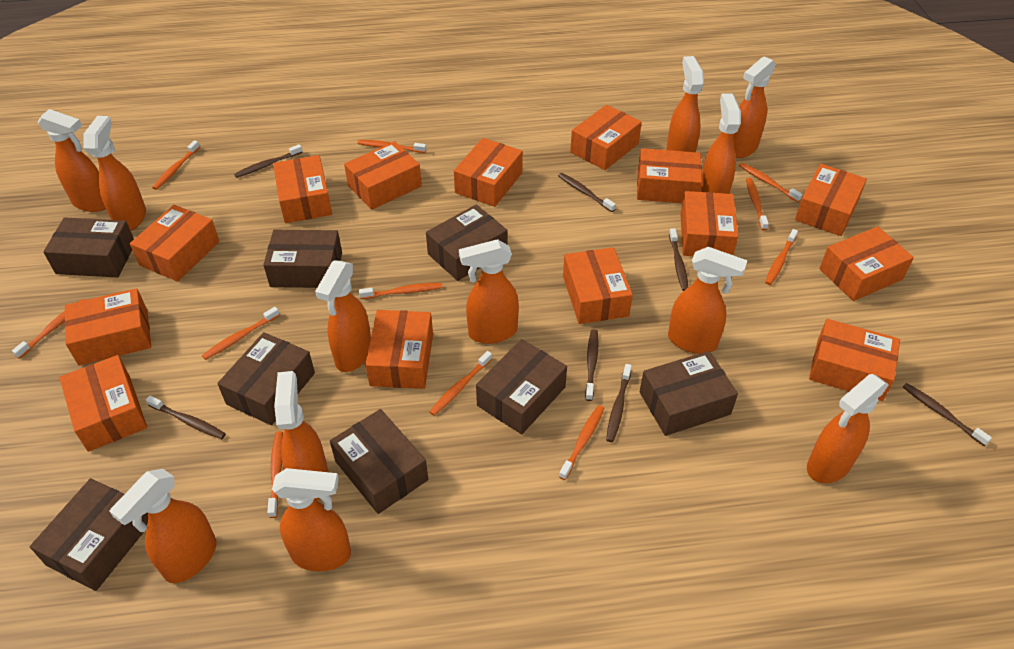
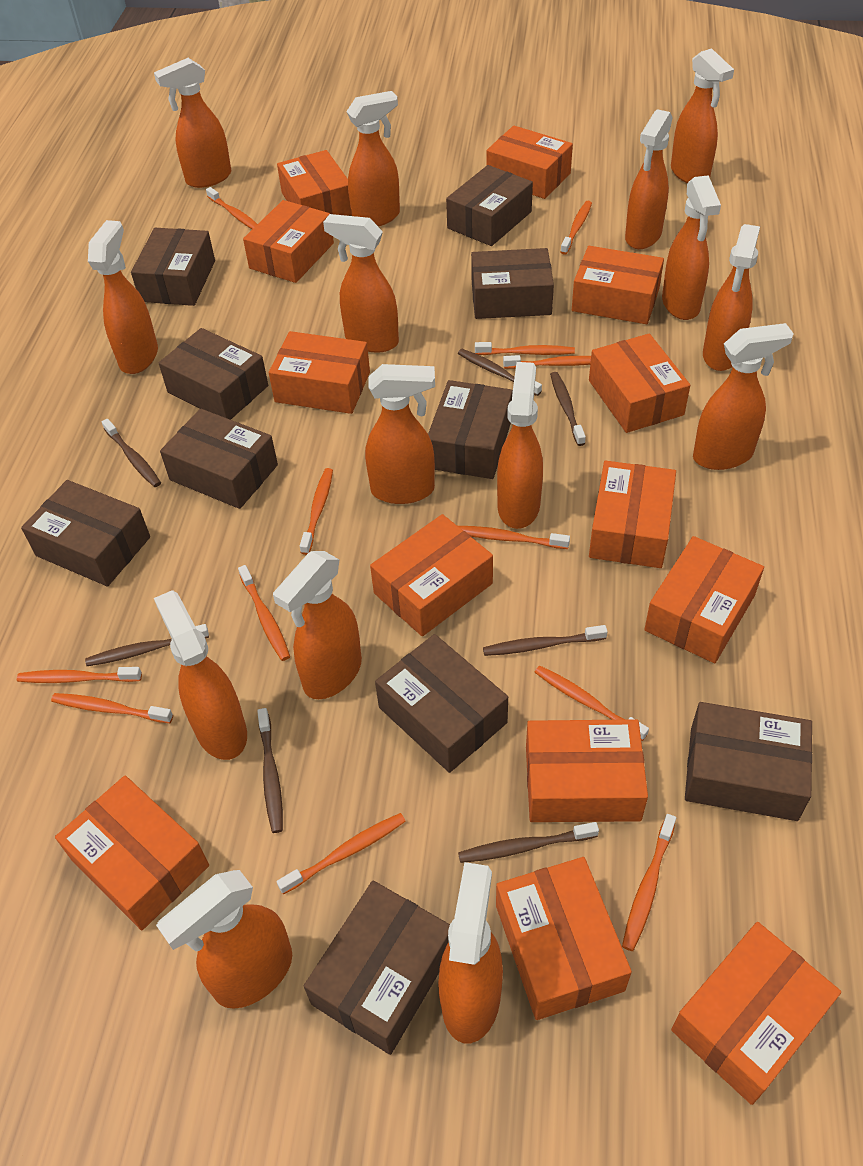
brown box: [30,478,148,591] [43,217,134,278] [217,332,315,425] [263,230,342,288] [330,409,428,514] [426,204,507,281] [476,339,567,434] [640,351,738,436] = 8 -> [21,480,150,586] [131,228,215,306] [159,328,268,420] [160,409,278,509] [304,880,450,1055] [375,634,508,773] [428,380,513,479] [446,165,533,246] [471,248,554,319] [685,702,813,821] = 10
orange box: [59,355,147,452] [65,288,151,366] [130,205,220,282] [273,155,332,223] [344,141,422,210] [365,310,433,389] [454,138,523,207] [563,247,633,324] [570,105,642,170] [637,148,702,203] [680,191,738,256] [795,164,867,236] [809,319,900,401] [819,226,914,301] = 14 -> [55,776,209,930] [243,200,334,283] [269,331,370,414] [277,150,352,216] [370,514,493,636] [486,126,573,199] [496,857,632,1020] [526,719,648,822] [572,246,664,324] [589,333,690,433] [589,461,676,568] [644,536,764,663] [671,922,841,1105] = 13
orange spray bottle: [38,109,106,212] [83,116,146,231] [109,469,216,583] [272,468,351,571] [274,371,329,501] [315,260,371,372] [459,239,519,344] [666,56,704,152] [668,247,747,354] [700,93,741,194] [733,56,776,158] [807,374,889,483] = 12 -> [88,220,158,374] [154,58,231,188] [154,590,247,760] [156,870,292,1009] [273,551,362,699] [323,214,399,352] [346,91,400,227] [365,364,435,504] [438,862,503,1043] [497,362,543,529] [625,109,673,249] [662,175,721,320] [671,48,734,183] [693,323,794,470] [703,224,760,371] = 15
orange toothbrush: [12,299,85,359] [152,140,200,190] [202,307,280,360] [267,431,283,518] [357,140,426,153] [359,283,443,299] [429,351,492,416] [559,405,605,480] [739,163,803,202] [746,178,769,230] [765,229,798,285] = 11 -> [17,667,142,683] [51,693,173,723] [206,187,257,229] [238,565,290,661] [277,813,406,895] [300,468,333,555] [458,526,570,549] [475,342,575,355] [503,355,591,369] [534,666,649,741] [560,201,592,255] [622,814,676,951] = 12

